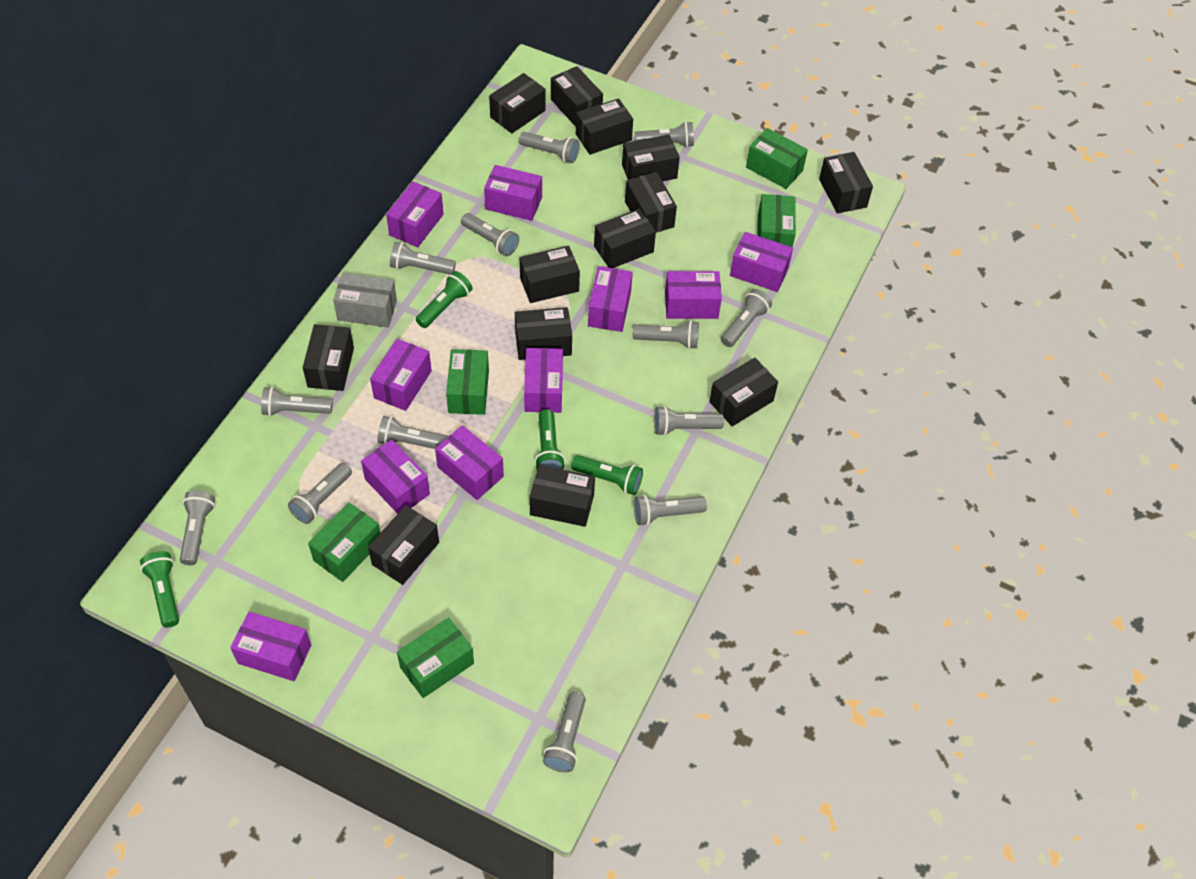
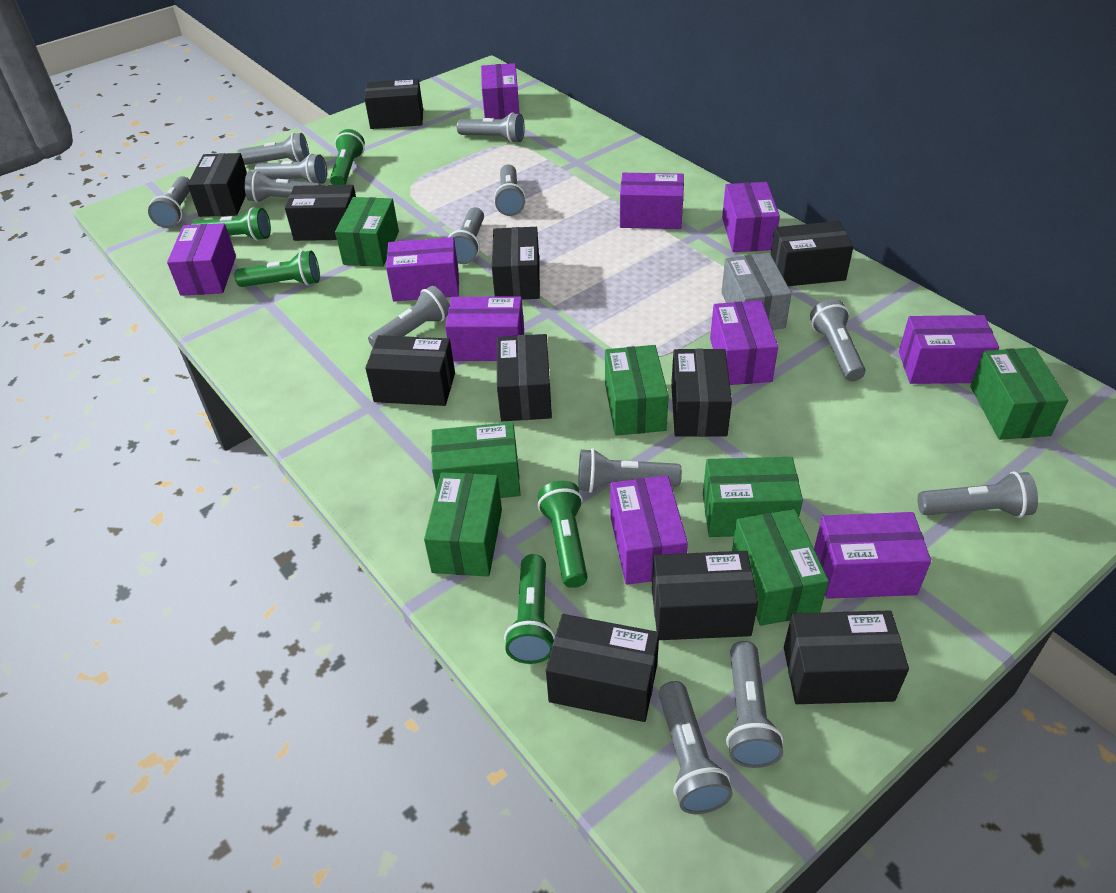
black box: [303,324,354,391] [368,505,439,585] [489,73,546,133] [515,307,572,360] [520,246,580,303] [529,465,595,527] [551,66,603,127] [576,98,633,155] [594,209,656,268] [622,134,680,181] [625,172,677,233] [709,358,778,426] [819,152,873,214] = 13 -> [187,153,247,217] [285,185,356,241] [364,79,423,129] [365,335,455,406] [492,227,540,300] [497,334,552,421] [546,614,659,722] [652,551,758,640] [671,349,732,437] [771,221,854,286] [784,610,909,704] = 11
green box: [308,503,381,582] [397,618,474,698] [446,349,489,415] [746,128,808,189] [757,194,796,247] = 5 -> [335,197,399,267] [424,472,502,577] [431,422,521,498] [605,345,669,436] [703,457,803,537] [732,509,829,626] [970,347,1068,440] = 7
green flashlight: [140,551,179,628] [416,271,473,328] [535,409,565,470] [571,455,643,495] = 4 -> [191,207,271,241] [234,250,320,287] [330,129,365,185] [504,554,555,664] [538,481,588,588] = 5

